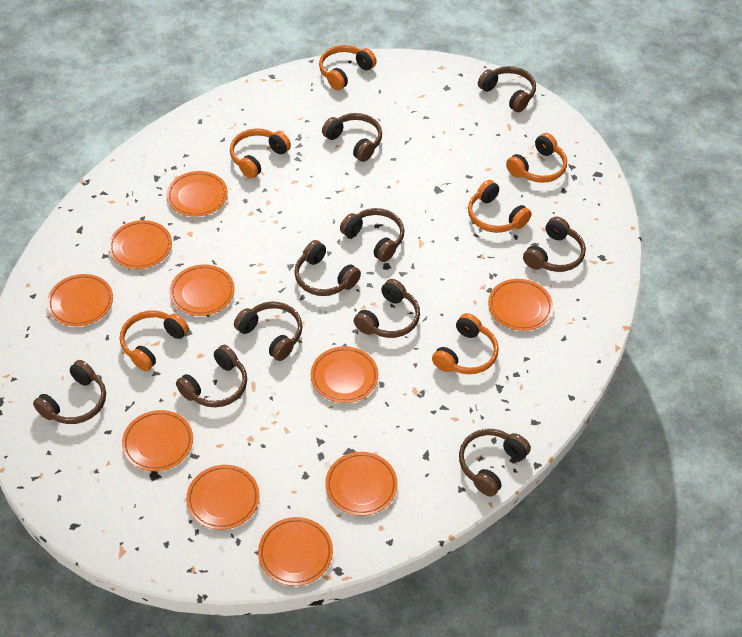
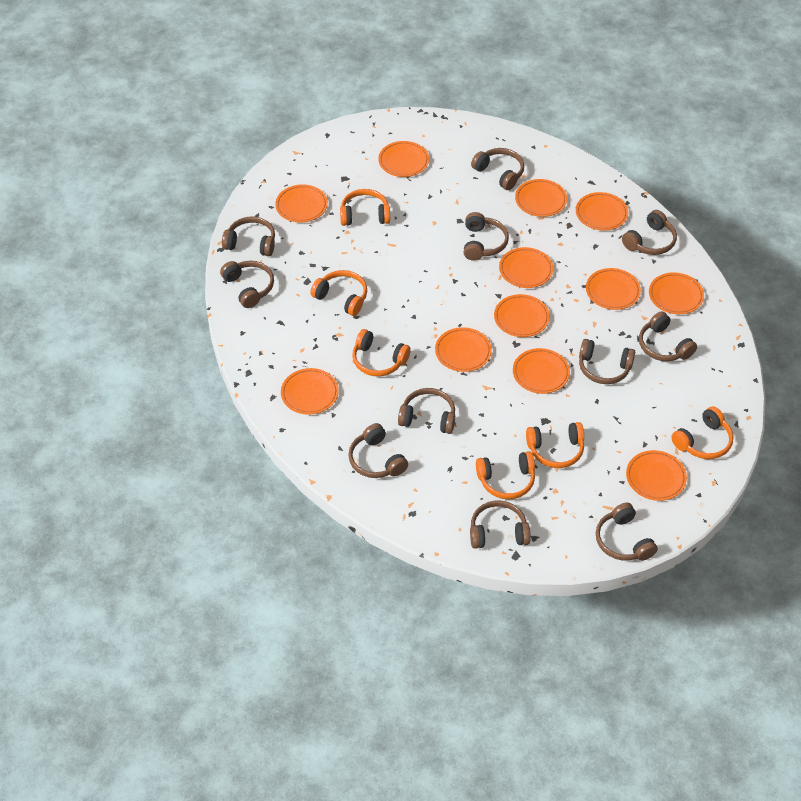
brown headphones: [33,360,106,424] [176,345,247,407] [234,302,302,361] [294,240,361,296] [322,113,382,162] [340,208,404,262] [354,279,420,338] [459,429,531,497] [478,66,536,112] [523,217,586,272] = 10 -> [220,261,274,308] [222,216,275,256] [348,423,408,478] [398,388,455,434] [464,212,509,261] [470,500,531,549] [471,148,524,190] [579,339,635,384] [596,503,658,561] [622,210,677,255] [639,311,697,361] = 11
orange plate: [47,274,113,326] [108,220,172,269] [122,410,193,471] [167,171,228,217] [170,265,235,316] [186,465,260,530] [258,517,333,586] [311,346,378,403] [325,452,397,516] [488,279,553,331] = 10 -> [275,184,328,222] [281,368,339,415] [378,141,429,177] [435,327,492,372] [494,294,550,337] [499,247,553,288] [513,348,570,394] [515,179,567,217] [576,192,628,231] [586,268,641,310] [626,450,687,501] [649,272,704,314] = 12

